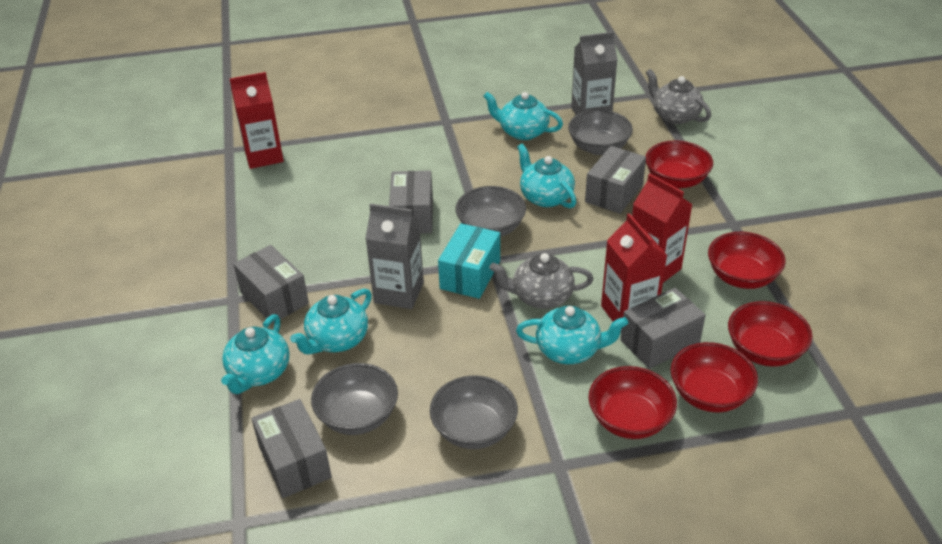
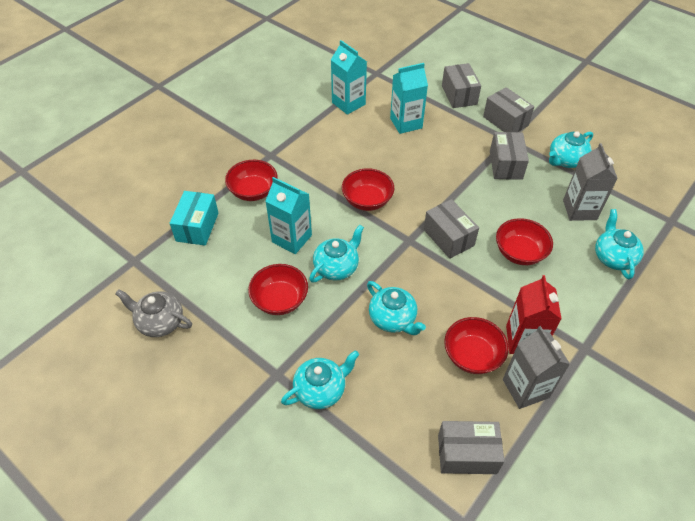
grey bowl: [311,363,398,435] [430,375,518,449] [455,186,526,237] [568,110,633,155] = 4 -> none = 0
grey teapot: [489,253,593,309] [646,69,711,124] = 2 -> [115,289,192,337] = 1
red carton: [230,72,284,169] [601,213,667,332] [632,174,693,283] = 3 -> [506,275,561,354] = 1
turquoise carton: none = 0 -> [266,177,312,254] [331,40,367,115] [390,63,428,134] = 3

